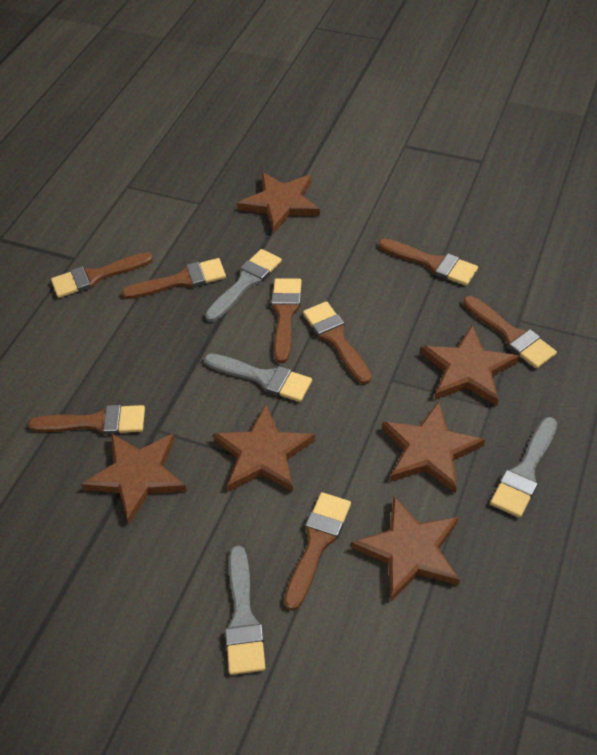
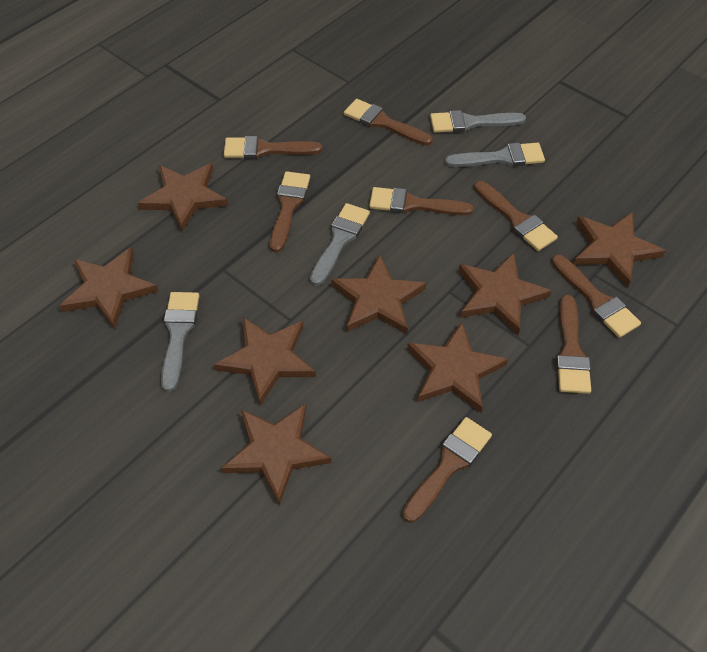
brown star: [81,433,187,524] [213,405,315,492] [237,172,320,234] [351,496,460,601] [382,401,485,494] [421,325,520,406] = 6 -> [59,247,158,329] [138,163,228,232] [214,317,316,406] [221,403,331,505] [331,255,426,334] [407,322,508,413] [459,253,552,335] [573,212,666,287] = 8

